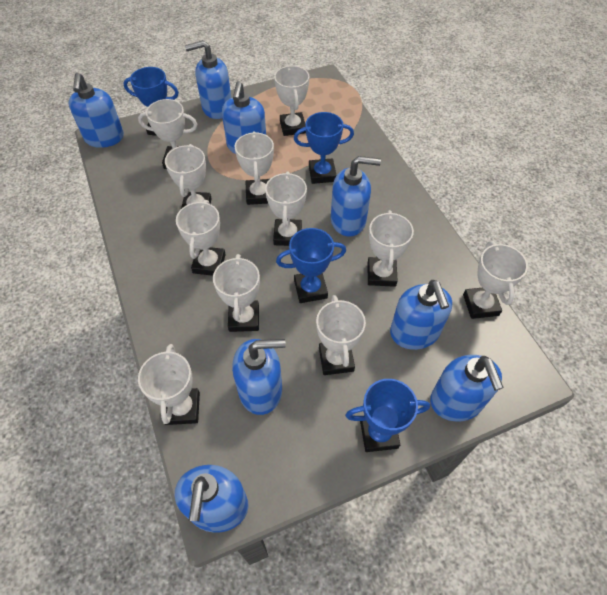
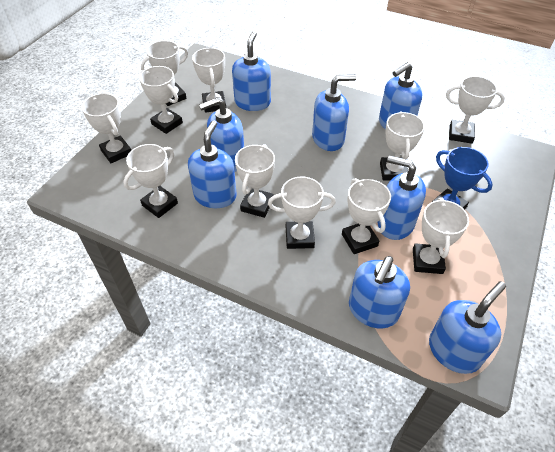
blue trophy: [123,67,179,136] [276,228,346,303] [294,112,354,184] [345,379,430,452] = 4 -> [432,147,493,210] = 1

